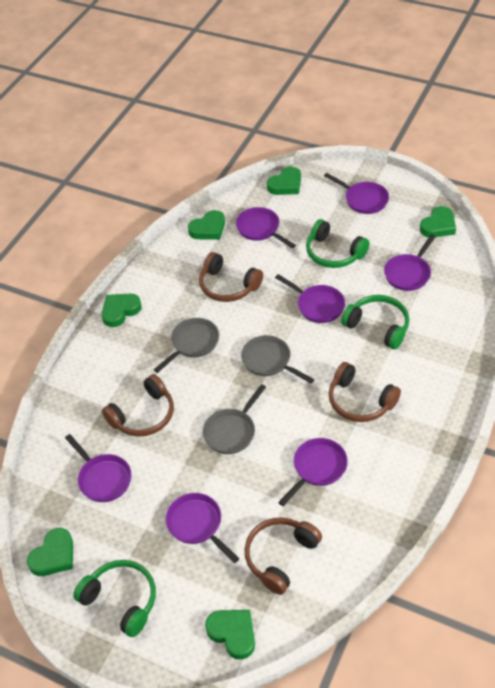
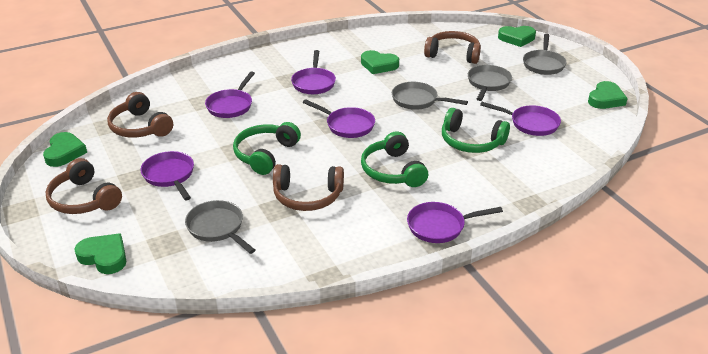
green heart: [27,528,73,576] [102,294,142,327] [188,210,225,240] [205,610,255,660] [267,167,301,195] [420,206,456,237] = 6 -> [43,132,87,167] [74,233,126,274] [361,50,399,74] [498,26,536,47] [588,81,628,109] = 5
grey pan: [154,318,219,373] [203,384,266,454] [241,335,315,383] = 3 -> [185,200,255,254] [392,82,468,110] [468,65,512,101] [523,34,567,75] = 4
purple pan: [65,434,131,502] [166,493,239,563] [236,207,296,248] [275,274,345,323] [278,438,348,506] [324,173,389,214] [384,234,436,291] = 7 -> [141,151,194,200] [205,71,255,118] [291,50,336,94] [303,99,375,138] [407,202,503,243] [480,102,561,136] = 6

